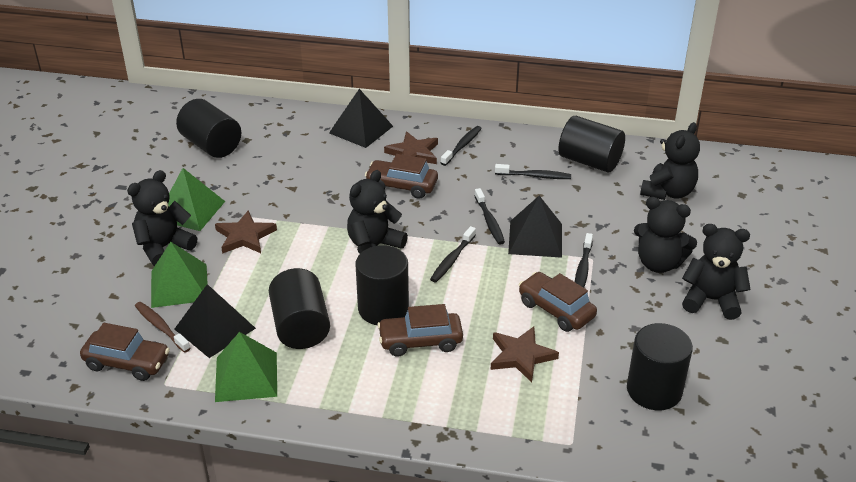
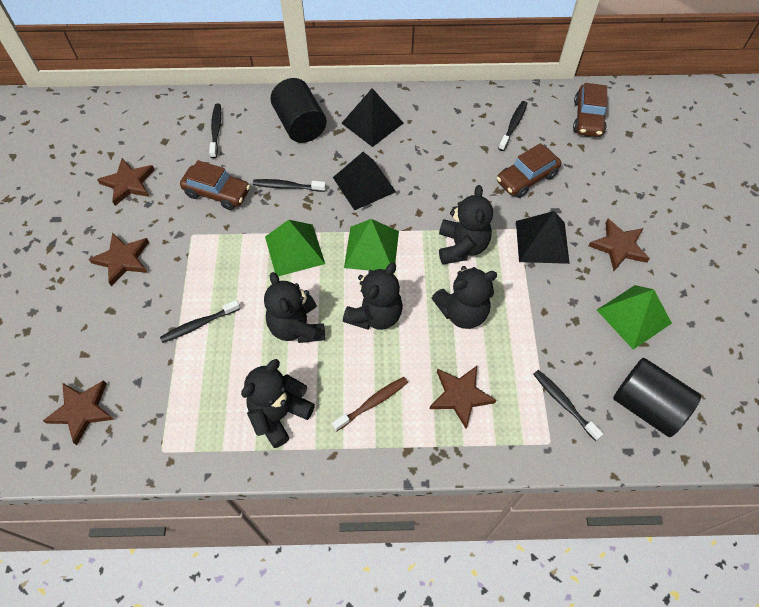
black cylinder: [176,99,241,158] [269,268,330,349] [356,245,409,325] [559,116,625,173] [627,323,693,410] = 5 -> [270,78,327,143] [613,358,701,437] = 2
brown car: [80,323,170,381] [365,154,438,199] [377,304,463,357] [519,272,597,332] = 4 -> [180,160,250,210] [497,143,561,198] [573,83,607,137] = 3
brown star: [215,210,277,254] [384,132,438,164] [491,326,559,383] = 3 -> [43,380,114,445] [89,232,149,286] [97,158,155,206] [430,366,496,429] [589,219,650,271] = 5

